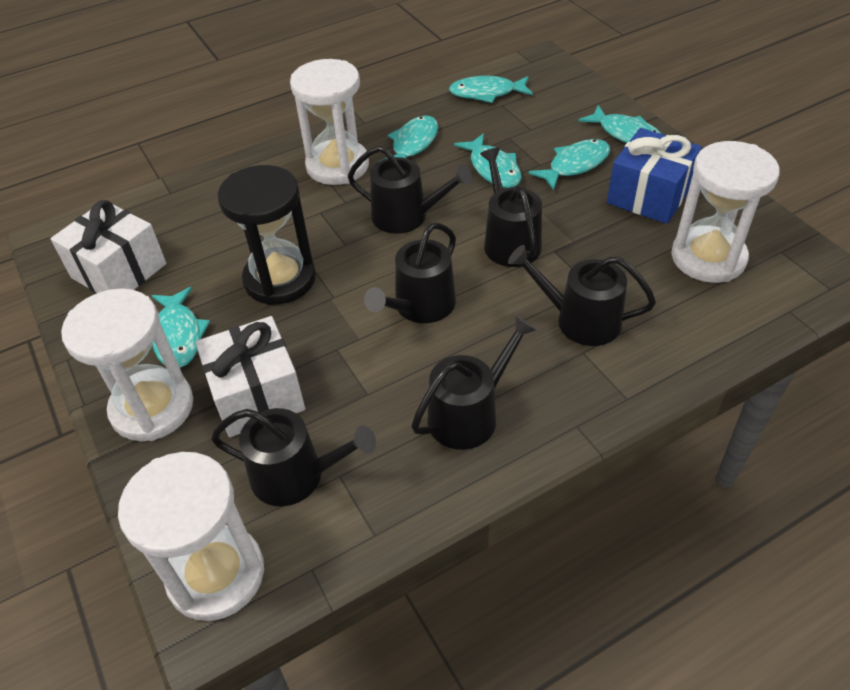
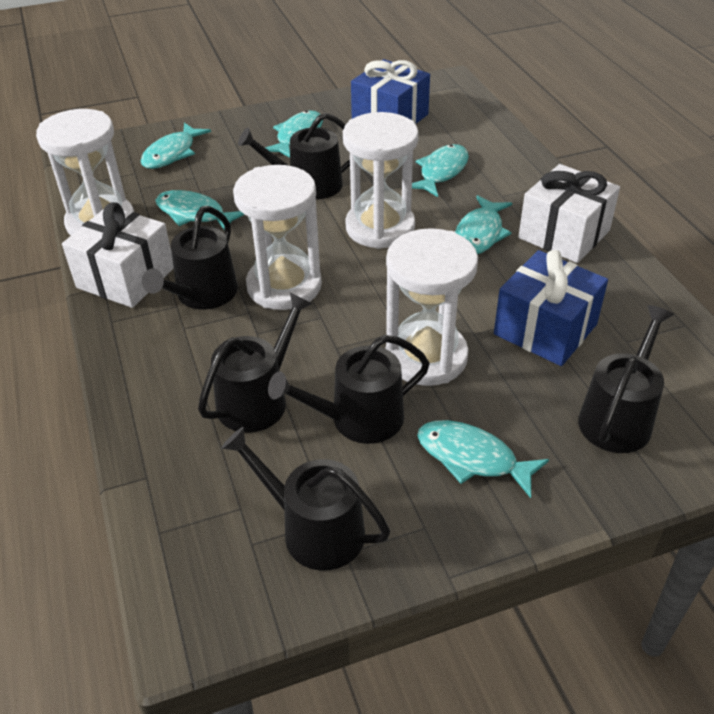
black hourglass: [217,165,316,305] = 1 -> none = 0
blue gift: [607,128,702,224] = 1 -> [351,59,430,125] [494,250,608,366] = 2

